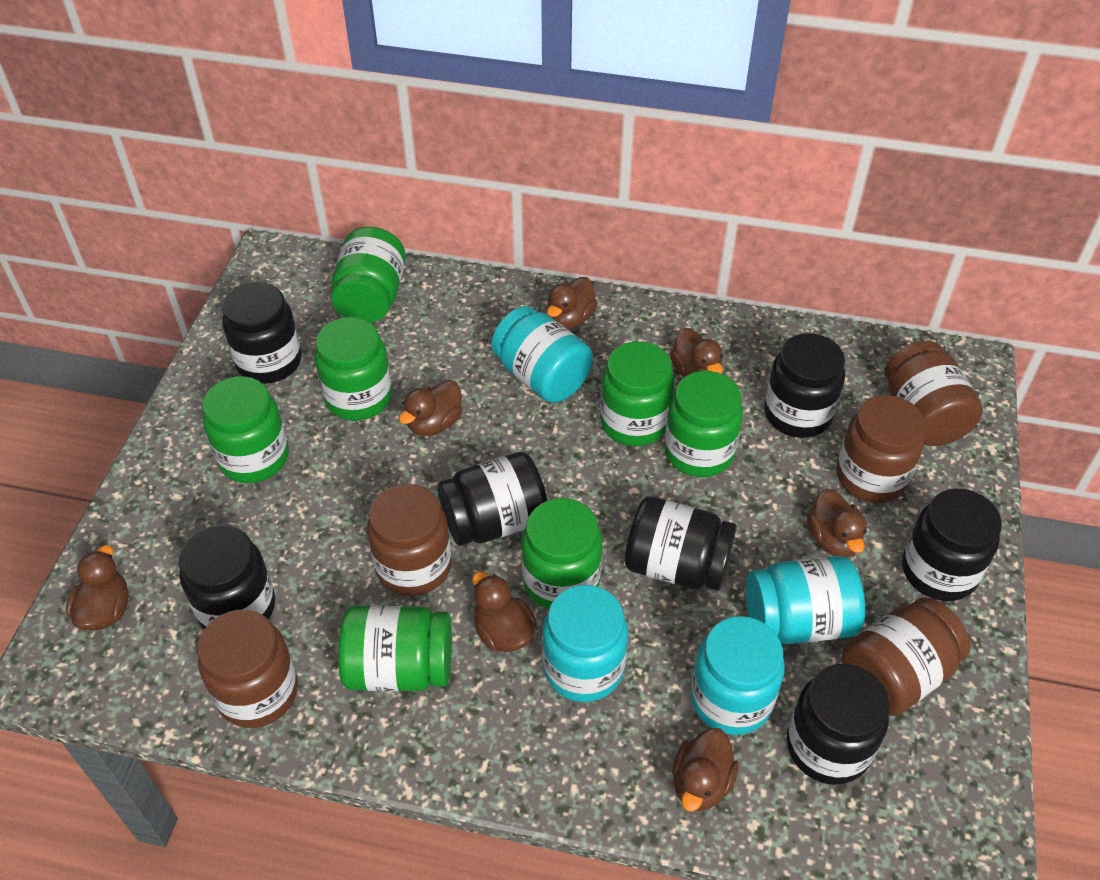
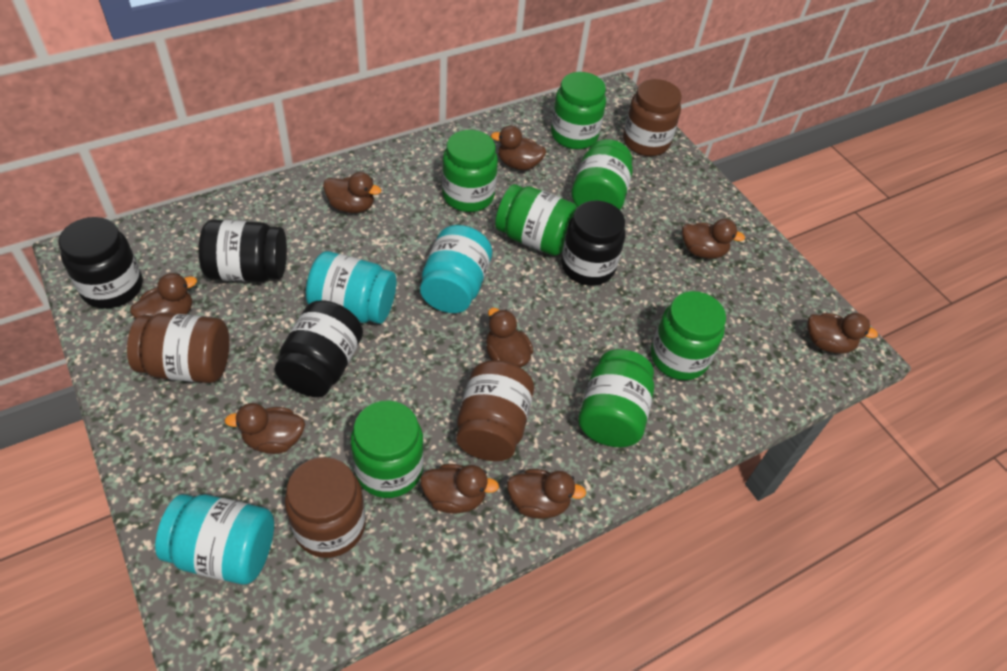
black jar: [179,525,275,629] [222,282,301,384] [438,452,547,546] [625,496,737,591] [764,333,845,438] [787,664,890,785] [902,489,1002,601] = 7 -> [58,217,143,309] [199,220,287,282] [275,301,363,397] [561,201,625,286] = 4
brown duck: [66,545,129,630] [399,380,462,436] [472,572,537,652] [547,277,598,329] [670,328,723,377] [672,728,739,811] [807,489,867,558] = 7 -> [130,273,197,318] [225,403,305,454] [323,172,381,213] [420,464,499,514] [486,308,533,368] [491,125,546,170] [507,469,586,519] [682,219,745,259] [807,313,878,354] = 9
brown jar: [197,610,298,728] [367,484,452,596] [836,395,926,503] [842,597,971,716] [885,341,983,446] = 5 -> [127,313,229,383] [285,457,366,558] [456,360,534,461] [623,79,682,156] = 4
turquoise jar: [491,306,593,403] [542,585,628,702] [690,616,785,735] [746,556,865,645] = 4 -> [155,494,274,585] [306,251,396,324] [420,225,492,313] = 3

